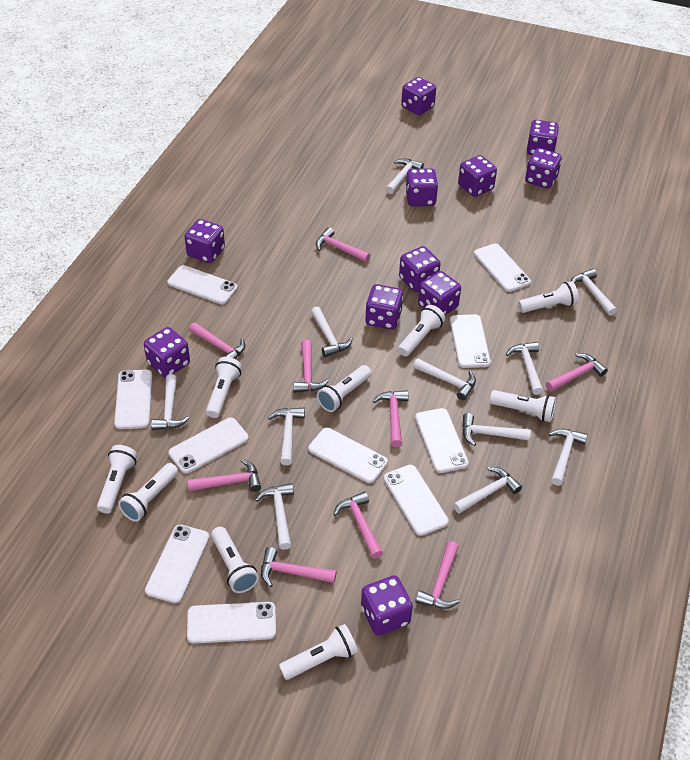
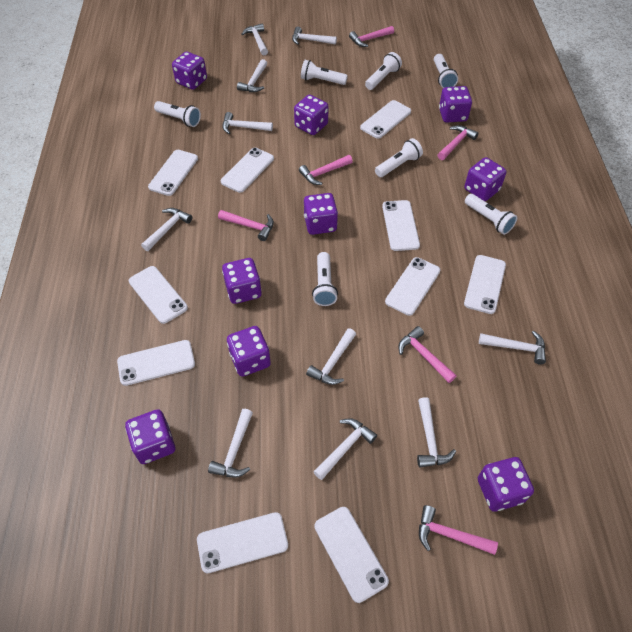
pink hammer: [188,459,261,492] [189,322,245,359] [261,547,337,587] [293,340,329,393] [315,227,370,262] [333,492,383,559] [373,390,409,447] [415,541,460,609] [546,353,608,392] = 9 -> [218,210,274,241] [299,155,353,185] [349,26,394,47] [398,326,456,383] [419,505,498,555] [438,125,478,160] = 6
purple dice: [144,327,190,378] [185,219,225,263] [361,575,413,636] [365,284,403,330] [399,246,441,292] [401,77,436,115] [405,168,438,206] [418,271,461,315] [458,155,497,197] [525,148,562,189] [527,120,559,155] = 11 -> [125,409,175,464] [172,52,207,90] [222,258,262,304] [227,326,271,376] [294,95,329,135] [304,193,338,235] [439,86,472,123] [464,157,506,201] [478,457,534,511] = 9
white flashlight: [97,445,138,513] [118,463,178,522] [206,357,242,418] [211,527,259,593] [279,624,358,680] [317,365,372,412] [398,305,445,357] [490,390,556,422] [518,281,579,313] = 9 -> [154,101,201,127] [301,60,348,85] [312,252,338,306] [365,52,402,90] [375,138,423,177] [434,54,458,88] [465,194,517,235] = 7
white hammer: [151,374,189,430] [255,483,294,550] [268,408,305,465] [311,307,353,357] [386,158,424,194] [413,358,476,400] [453,467,522,514] [462,413,531,446] [506,342,543,395] [548,429,588,486] [571,269,617,316] = 11 -> [141,208,193,251] [208,409,253,478] [222,112,273,134] [237,59,267,92] [242,23,268,55] [292,27,337,45] [306,328,356,385] [313,418,377,480] [417,397,456,467] [479,330,546,365] = 10

